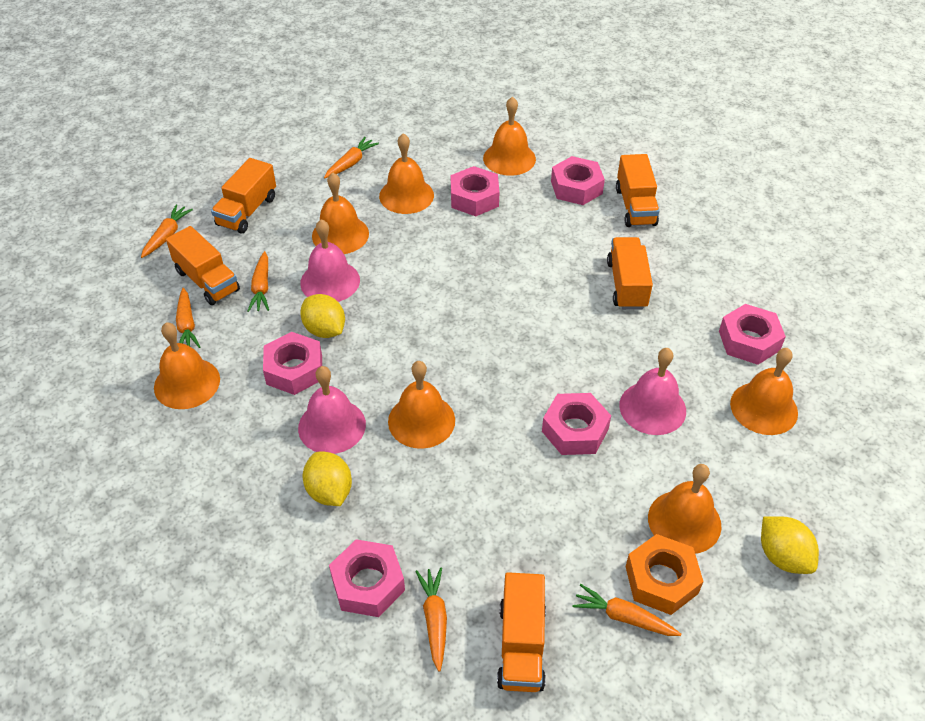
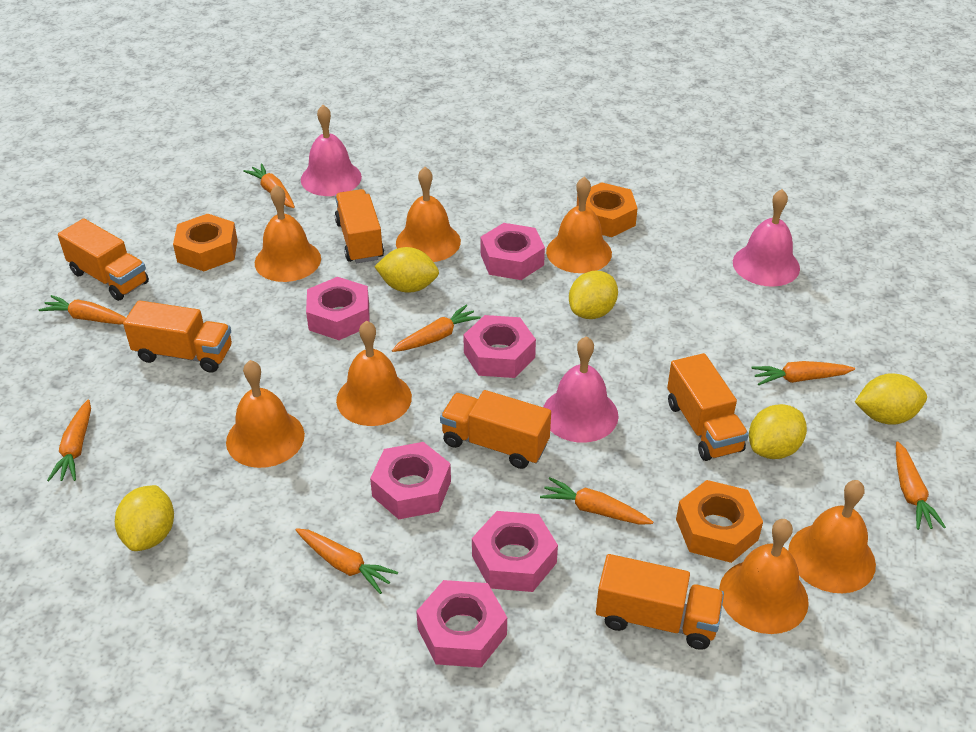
orange carrot: [141,205,193,258] [176,288,200,348] [248,251,269,312] [324,137,379,178] [415,568,447,672] [572,584,681,636] = 6 -> [39,295,126,324] [47,400,91,481] [243,163,295,208] [296,528,398,594] [392,305,481,352] [540,477,653,525] [751,361,855,385] [896,441,946,530] = 8
orange nut: [625,534,704,615] = 1 -> [173,214,237,271] [577,182,638,237] [676,480,763,563] = 3
orange truck: [166,226,240,305] [211,158,276,234] [497,572,546,692] [607,237,653,310] [616,154,660,227] = 5 -> [58,218,149,301] [123,300,232,373] [335,189,384,263] [440,390,551,469] [596,554,724,650] [667,353,749,461] = 6
yellow lemon: [300,294,345,338] [303,452,352,506] [761,516,819,574] = 3 -> [115,485,174,551] [374,247,439,293] [569,271,618,319] [749,404,807,459] [855,373,927,425] = 5

